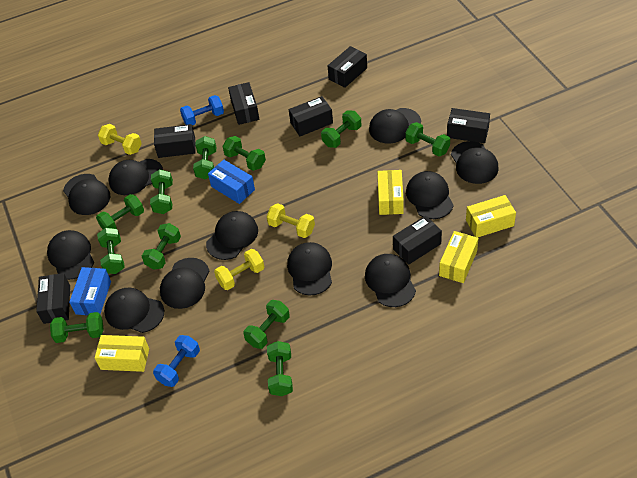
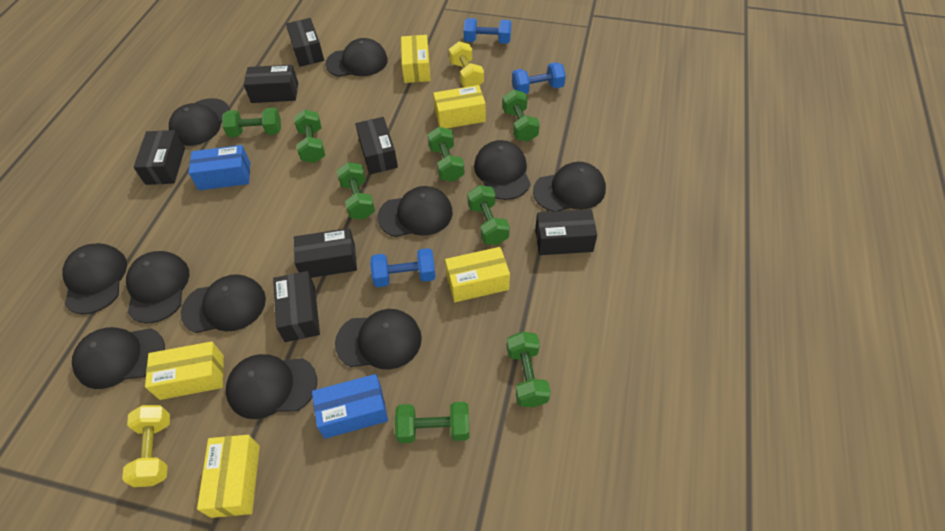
blue dumbbell: [153,335,200,387] [180,95,224,125] = 2 -> [370,248,436,287] [464,18,511,44] [512,62,566,94] = 3
green dumbbell: [50,312,104,343] [96,194,144,229] [97,228,125,274] [142,223,181,270] [150,170,173,214] [193,136,216,179] [223,136,266,171] [244,300,290,349] [267,341,293,396] [321,111,361,148] [405,122,450,156] = 11 -> [222,108,281,137] [294,109,325,163] [337,162,375,220] [395,402,470,443] [428,127,465,182] [467,185,510,245] [502,90,540,142] [507,332,551,407] = 8
yellow box: [95,335,149,372] [377,170,404,215] [439,231,478,283] [466,195,516,238] = 4 -> [145,341,224,400] [197,435,260,518] [401,35,431,83] [433,85,486,128] [445,247,510,302] = 5
yellow dumbbell: [98,124,142,155] [214,249,264,290] [266,203,315,238] = 3 -> [122,405,170,487] [449,41,484,87] = 2

